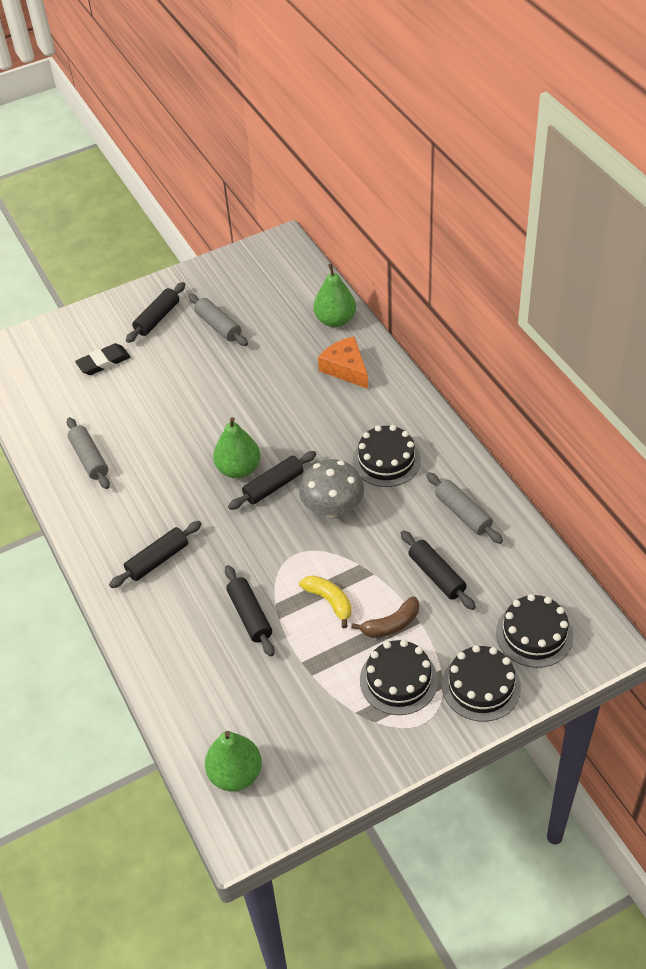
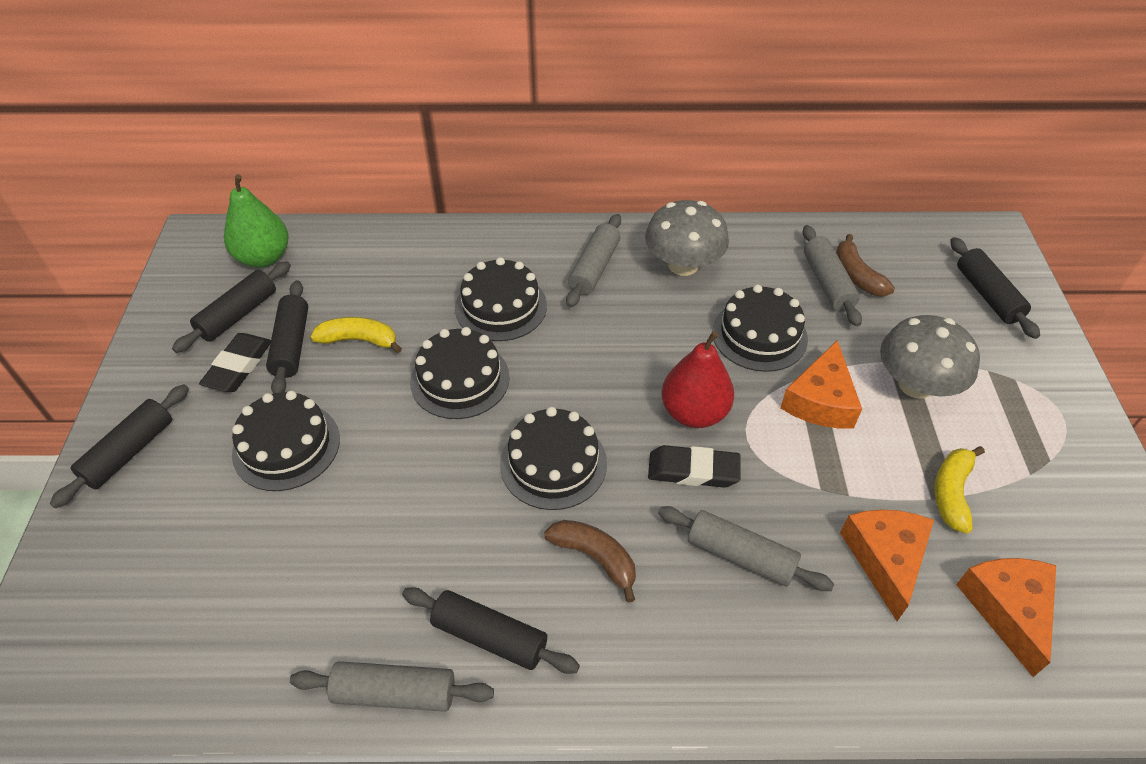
black cake: [353,425,421,487] [360,640,438,715] [442,645,521,722] [496,594,573,668] = 4 -> [232,391,340,491] [410,327,510,419] [455,257,547,341] [500,407,607,510] [712,284,808,372] = 5
black eraser: [75,343,130,375] = 1 -> [199,333,271,392] [648,445,741,488] = 2
brown banana: [352,596,419,638] = 1 -> [544,520,636,602] [836,234,895,297] = 2
green pear: [205,731,262,791] [213,417,260,478] [314,264,356,327] = 3 -> [224,174,289,268] = 1
grey mushroom: [299,459,364,517] = 1 -> [645,200,729,276] [880,315,980,399] = 2
grey rolling pin: [67,417,110,489] [188,294,248,346] [426,472,503,544] = 3 -> [290,661,494,712] [566,214,621,308] [658,506,834,591] [803,225,862,327] = 4
orange cheese: [318,337,368,389] = 1 -> [780,340,862,429] [840,509,934,621] [956,558,1056,677] = 3
red pear: none = 0 -> [662,331,734,428] = 1
yellow banana: [299,575,352,628] = 1 -> [310,317,402,353] [935,446,985,534] = 2

